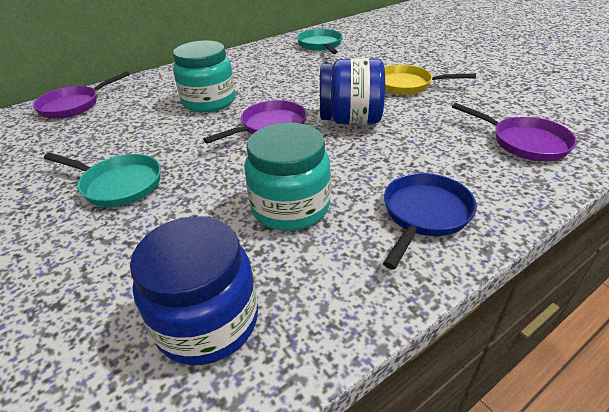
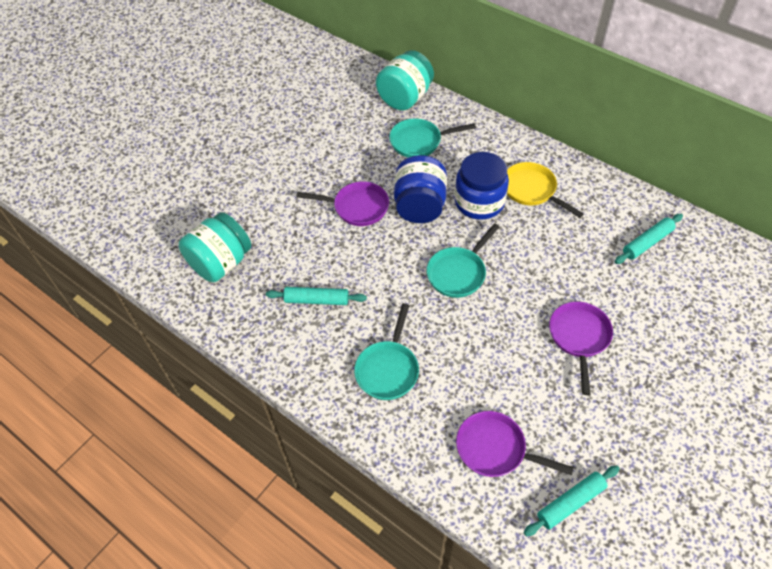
blue pan: [383,173,477,269] = 1 -> none = 0
turquoise pan: [44,153,161,207] [297,29,343,54] = 2 -> [354,303,419,400] [389,119,476,158] [427,223,499,298] = 3
turquoise rolling pin: none = 0 -> [266,287,367,305] [524,465,620,536] [615,214,683,264] = 3

